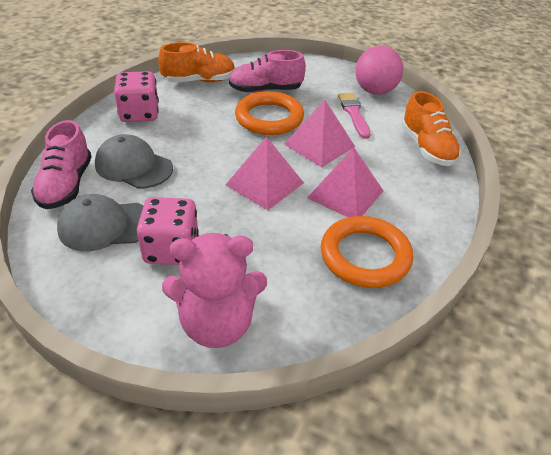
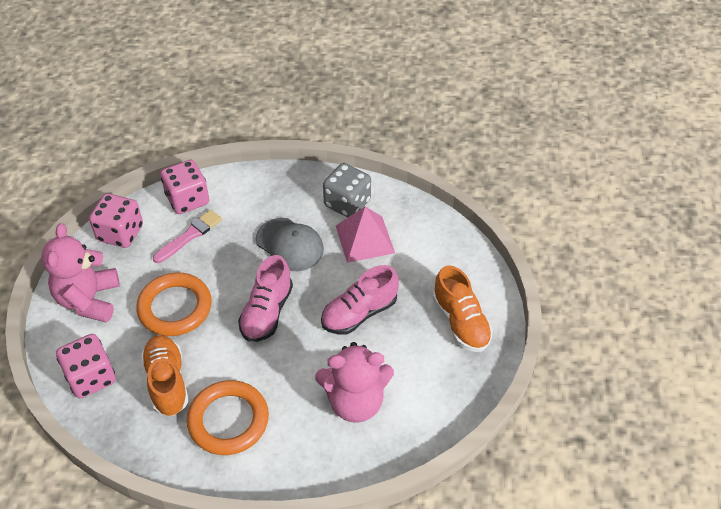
grey cap: [57,194,144,251] [95,134,173,189] = 2 -> [256,218,324,271] = 1
grey dice: none = 0 -> [323,163,371,218] = 1
pink ball: [356,46,403,95] = 1 -> none = 0
pink dice: [114,71,159,122] [137,197,199,265] = 2 -> [56,334,116,398] [89,193,143,248] [160,160,209,214] = 3
pink pyramid: [226,136,304,210] [284,100,355,167] [307,147,383,217] = 3 -> [336,207,395,263] = 1
pink teddy bear: [162,233,267,348] = 1 -> [41,223,120,323] [315,342,394,423] = 2

